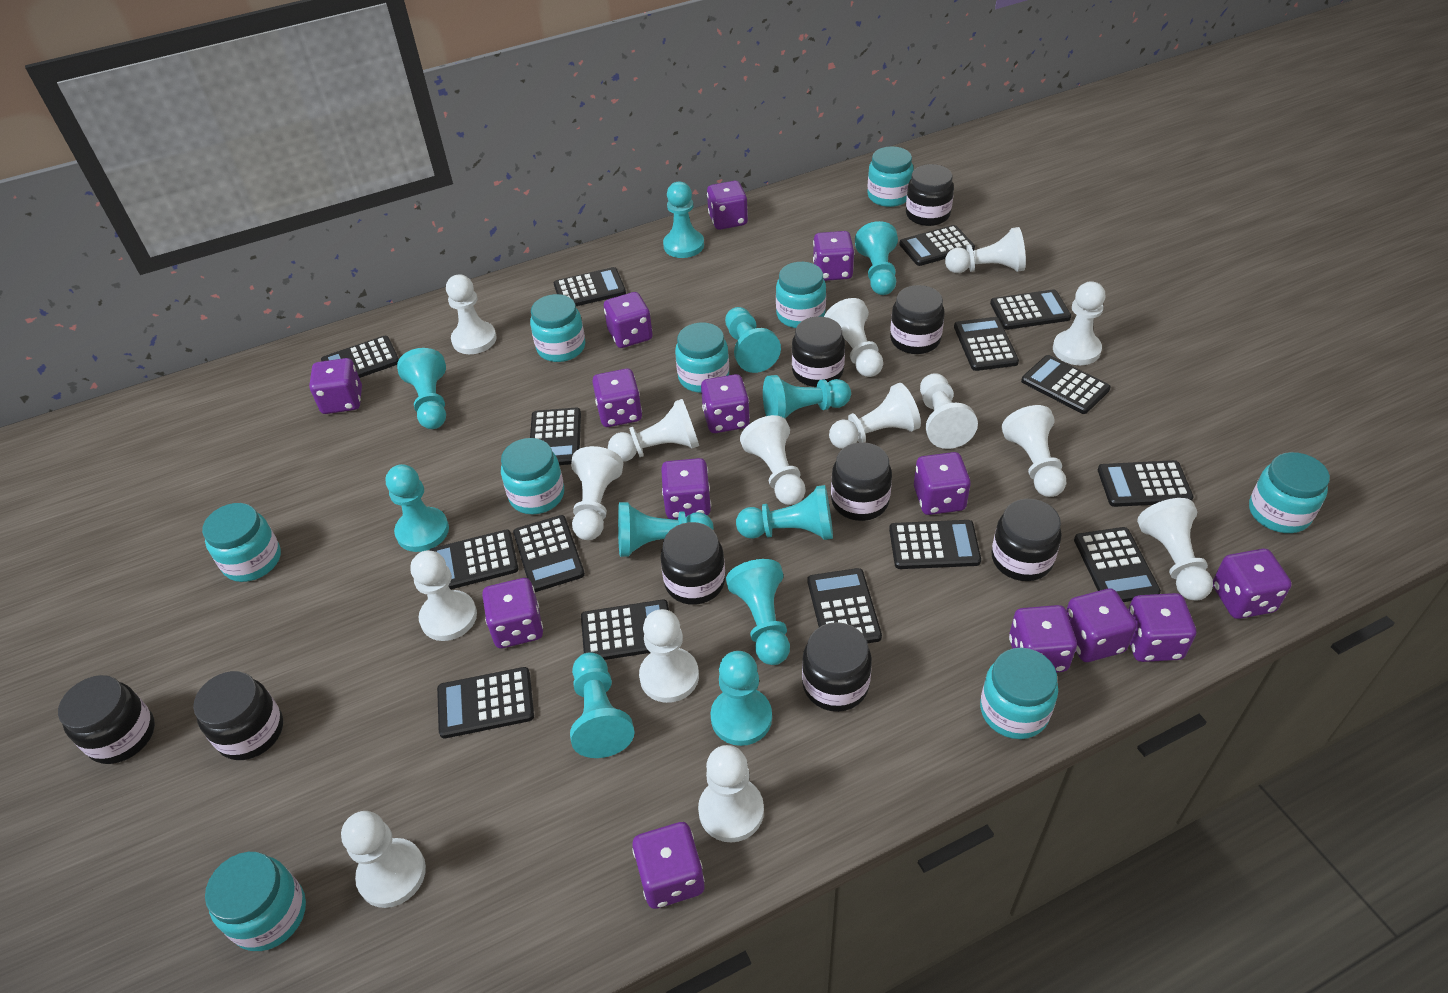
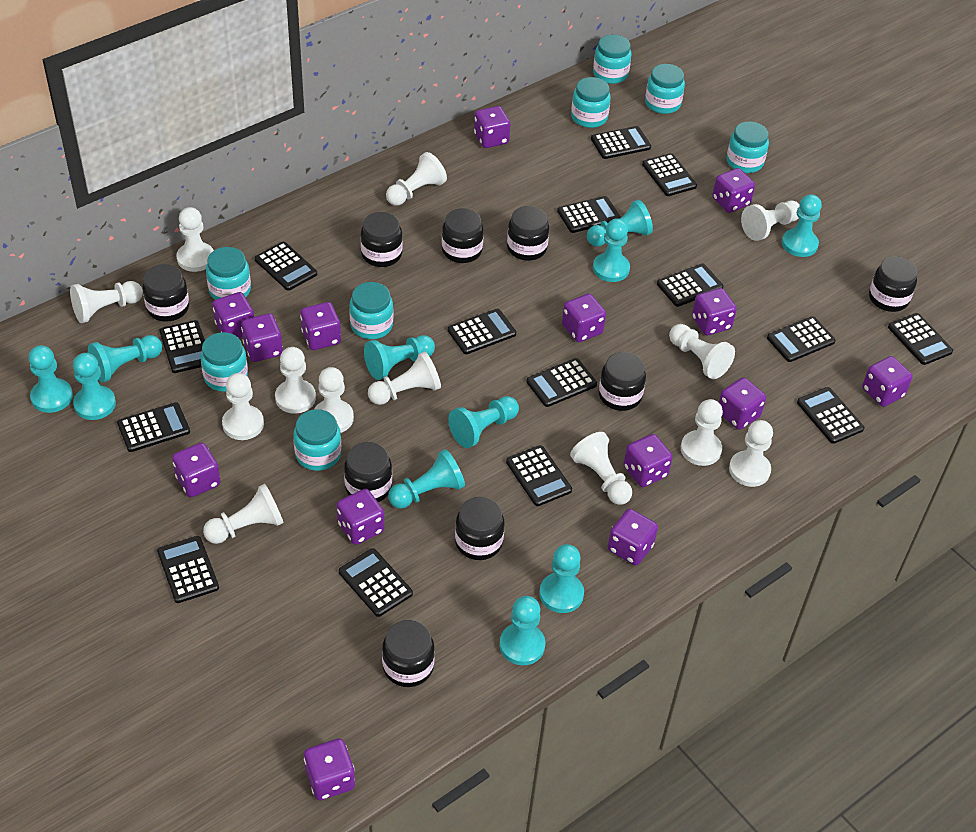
turquoise jar: [202,503,281,582] [205,852,306,951] [501,438,564,514] [530,294,585,362] [675,322,729,393] [776,262,826,328] [867,146,914,207] [980,648,1058,739] [1249,452,1330,533] = 9 -> [201,332,248,392] [206,247,251,300] [293,409,341,471] [349,282,393,339] [571,77,611,128] [593,35,632,84] [645,64,685,114] [727,121,769,173] = 8
white pawn: [341,811,426,908] [410,550,477,641] [446,274,497,354] [571,446,623,540] [608,399,699,462] [639,609,699,703] [698,745,764,842] [740,415,806,505] [824,298,883,377] [829,383,921,449] [920,373,978,449] [945,227,1026,273] [1002,405,1066,497] [1053,281,1106,365] [1137,498,1213,600] = 15 -> [70,281,143,323] [176,207,214,272] [203,484,284,544] [222,373,264,440] [275,347,316,414] [314,367,354,433] [368,351,441,405] [386,152,447,206] [570,432,632,505] [669,324,735,379] [681,399,723,466] [729,420,773,487] [741,201,800,241] = 13

